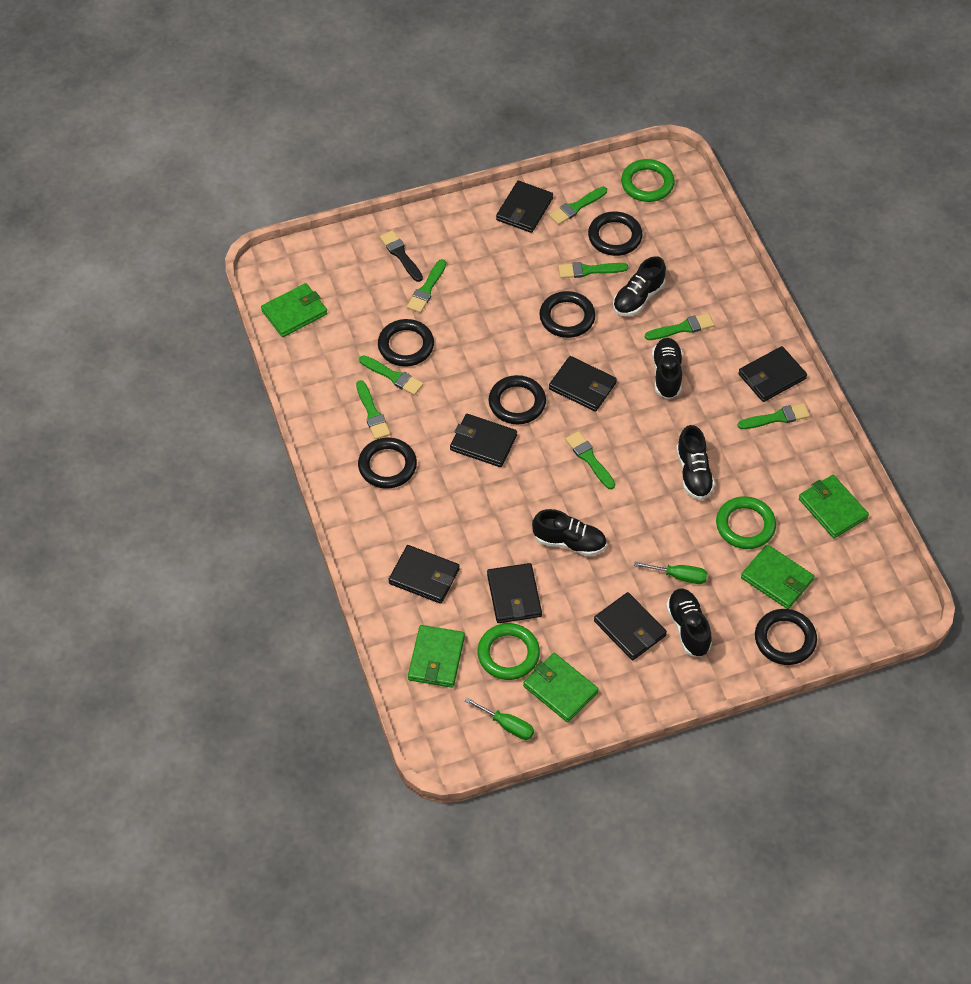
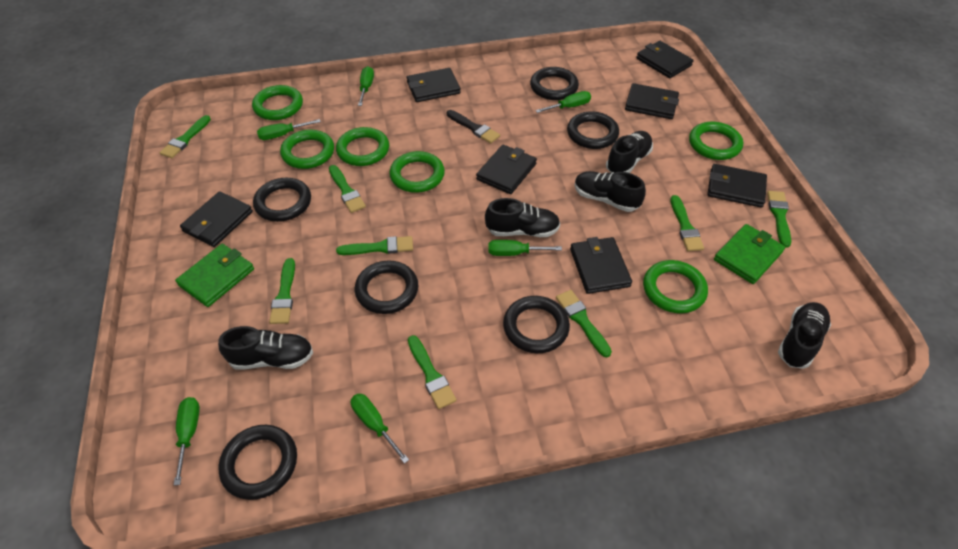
green ring: [477,623,540,680] [621,159,675,202] [716,496,776,549] = 3 -> [252,85,303,120] [280,130,334,169] [336,127,389,166] [389,151,445,193] [643,260,708,313] [689,121,743,160] = 6
green screwdriver: [465,697,534,740] [634,562,707,584] = 2 -> [174,397,200,486] [257,119,321,140] [351,394,409,464] [358,66,374,106] [488,240,562,256] [535,91,591,113] = 6
green wallet: [261,283,328,337] [408,625,465,688] [523,653,598,722] [741,544,814,609] [799,475,869,538] = 5 -> [175,244,254,307] [714,224,785,284] = 2

